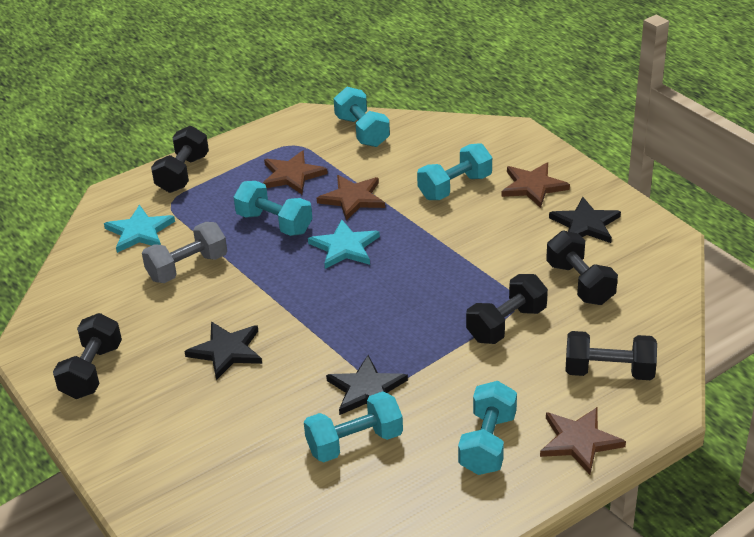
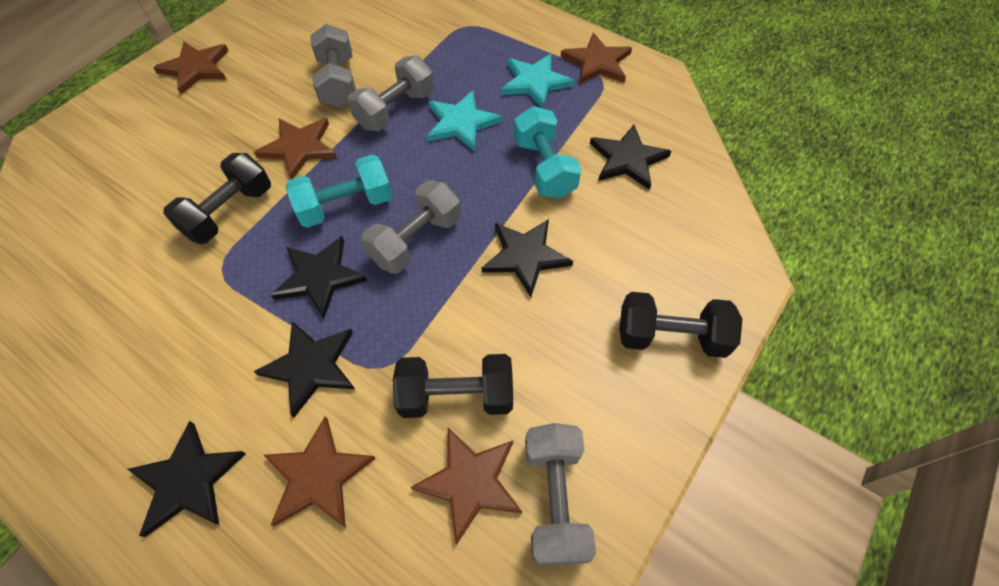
black dumbbell: [53,313,122,399] [151,126,209,193] [466,274,548,344] [546,231,618,305] [566,331,657,380] = 5 -> [163,153,271,244] [393,354,513,418] [619,292,743,358] = 3
black star: [185,322,262,380] [326,355,408,415] [549,197,621,243] = 3 -> [128,421,246,537] [253,321,355,418] [271,236,367,319] [482,219,573,297] [590,125,672,190] = 5
brown star: [263,150,328,194] [317,175,385,221] [501,162,570,208] [540,407,626,475] = 4 -> [153,41,229,95] [254,118,337,179] [264,416,376,527] [410,428,522,545] [560,33,632,84] = 5
grey dumbbell: [142,222,227,283] = 1 -> [310,24,356,108] [348,56,434,131] [361,180,461,274] [525,423,596,565] = 4
turquoise dumbbell: [234,181,312,236] [304,391,403,462] [333,87,390,147] [417,143,492,200] [458,381,517,475] = 5 -> [286,155,392,228] [514,106,582,199] = 2

